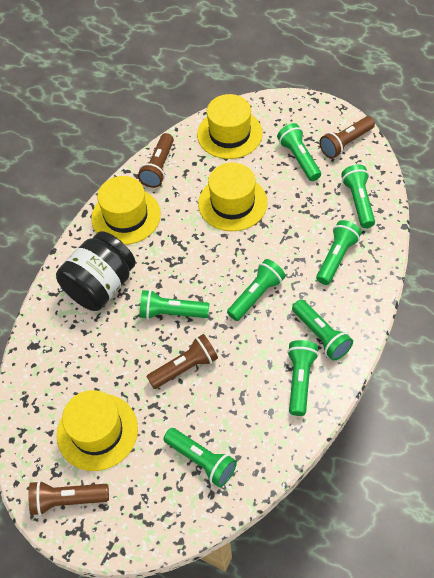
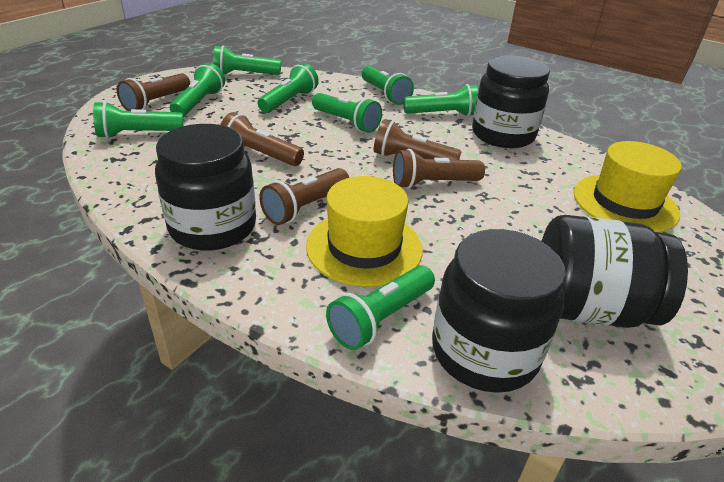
black jar: [56,231,136,311] = 1 -> [155,124,256,251] [432,229,566,393] [472,55,550,148] [542,215,688,328] = 4
brown flashlight: [28,480,109,516] [138,133,174,188] [146,334,218,389] [319,116,375,159] = 4 -> [117,73,190,111] [220,112,304,166] [259,168,349,225] [374,120,461,160] [393,149,485,189] = 5
yellow hat: [57,390,138,471] [91,176,161,245] [197,94,263,159] [198,163,268,231] = 4 -> [306,176,423,287] [574,141,682,232] = 2

